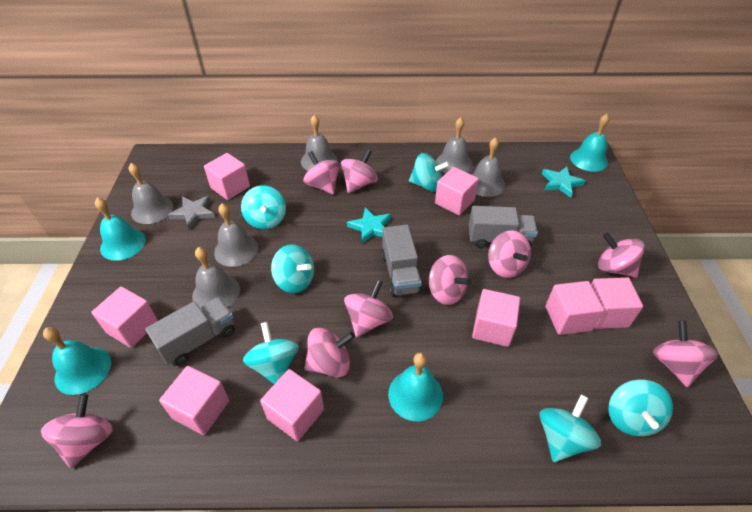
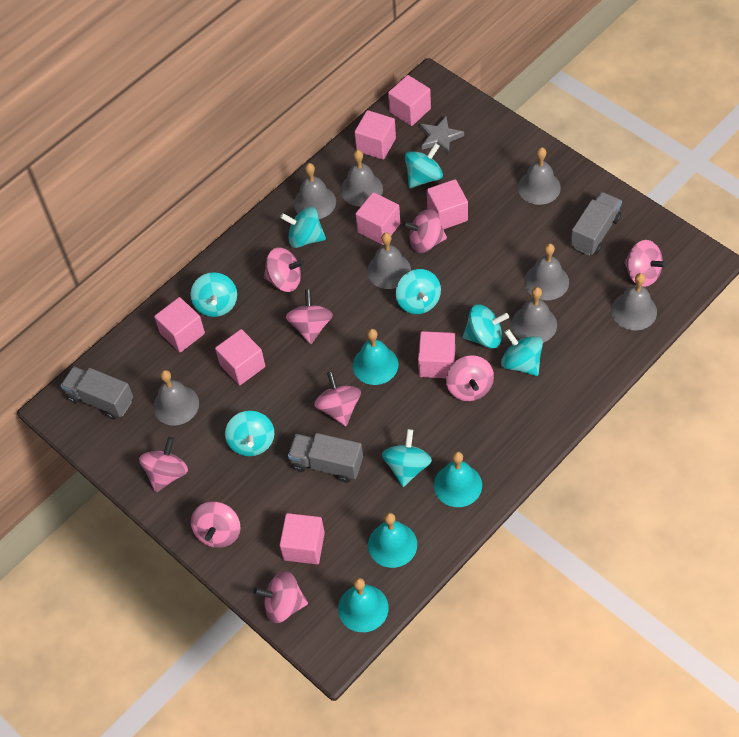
grey bell: [129,163,173,224] [192,247,240,310] [214,204,258,267] [301,115,337,171] [436,117,473,173] [471,137,505,197] = 6 -> [153,370,199,426] [294,163,336,219] [341,150,383,207] [367,232,411,289] [511,287,557,343] [518,147,561,205] [524,243,569,300] [611,273,657,330] = 8
turquoise spinning top: [241,185,286,229] [243,322,299,384] [271,244,314,293] [409,153,450,192] [539,394,601,462] [608,379,673,437] = 6 -> [190,272,237,317] [225,411,274,456] [280,207,326,248] [382,429,432,487] [396,269,441,314] [405,143,443,188] [463,304,509,348] [501,329,543,376] = 8
turquoise star: [347,207,391,244] [542,167,585,198] = 2 -> none = 0

